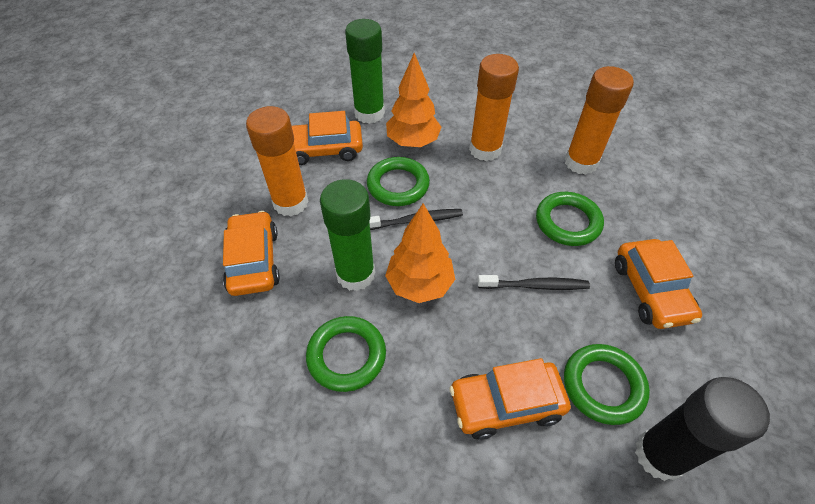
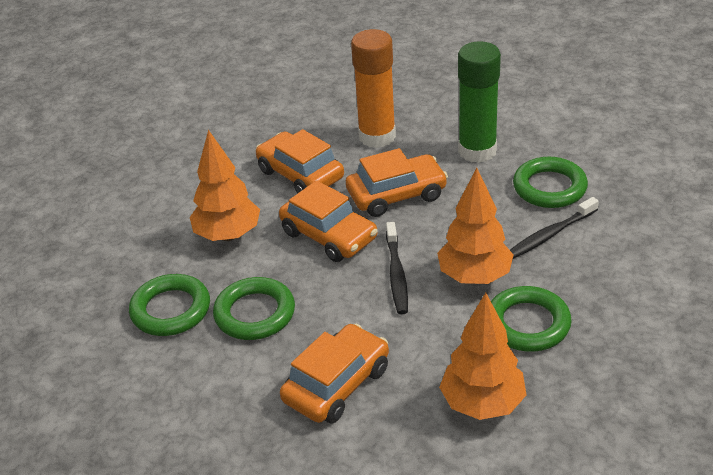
black glue stick: [635,377,770,481] = 1 -> none = 0
green glue stick: [320,179,375,291] [345,19,385,124] = 2 -> [458,41,501,163] = 1
orange glue stick: [246,106,309,217] [469,54,519,161] [565,66,634,175] = 3 -> [351,29,396,148] = 1
orange tree: [385,203,455,303] [386,53,441,147] = 2 -> [190,130,260,241] [437,168,514,284] [439,292,527,420] = 3

